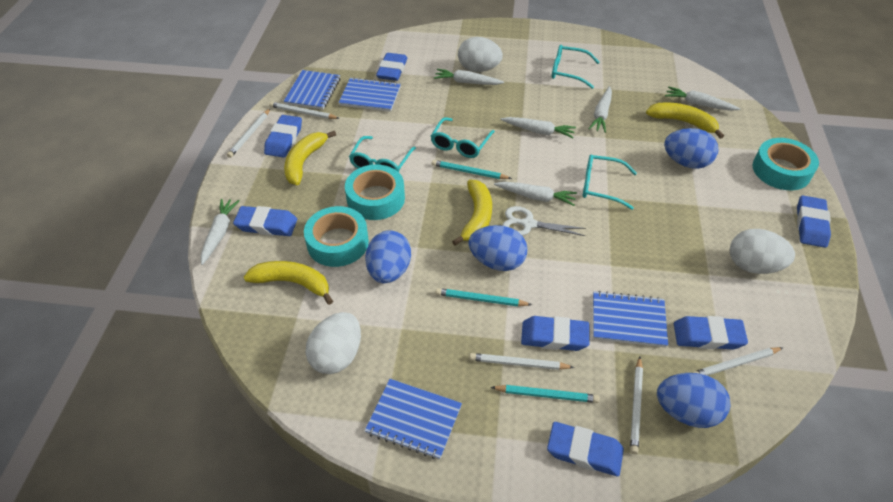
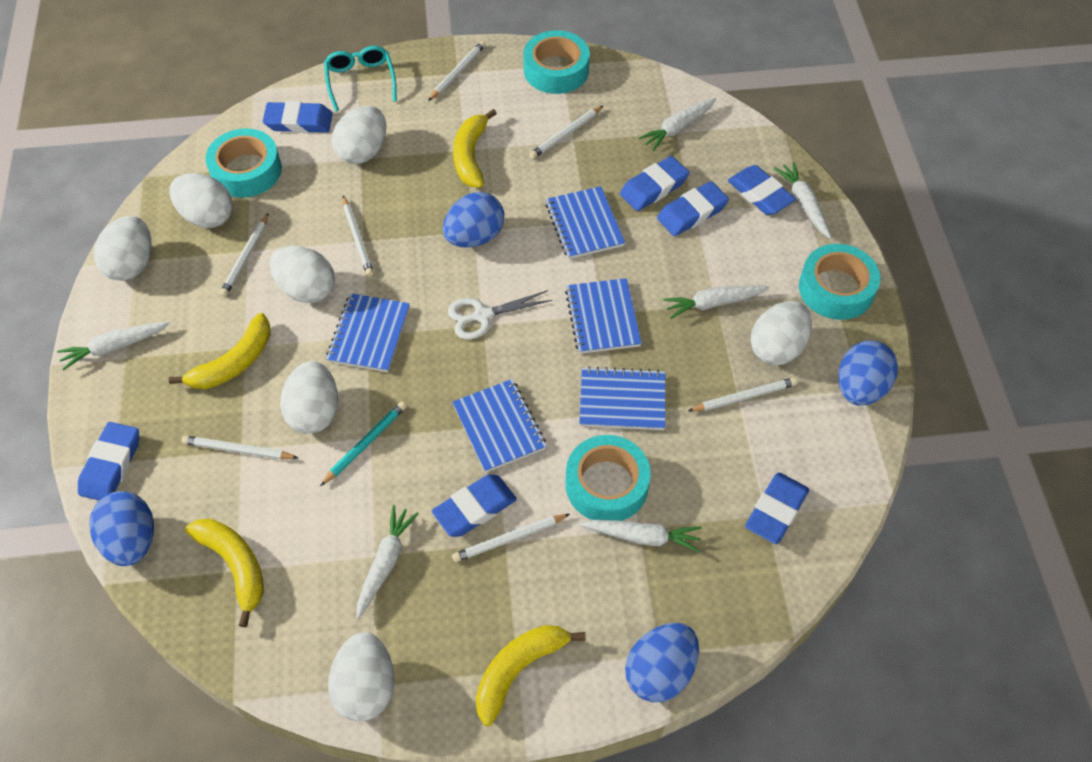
blue notebook: [284,70,340,110] [338,77,401,112] [365,379,462,460] [593,291,668,347] = 4 -> [326,293,410,372] [452,379,547,473] [545,186,625,259] [565,278,642,354] [579,366,665,430] = 5
turquoise glasses: [349,136,416,172] [431,117,495,158] [552,45,600,89] [583,155,637,210] = 4 -> [324,46,397,111] = 1
turquoise pencil: [432,160,512,179] [436,288,532,306] [491,385,600,403] = 3 -> [320,401,407,486] = 1
turquoise tape: [304,206,369,267] [345,164,405,220] [753,138,819,190] = 3 -> [205,128,282,198] [523,30,590,94] [566,435,651,521] [799,244,880,320] = 4
white egg: [306,312,361,374] [458,37,503,72] [730,229,795,274] = 3 -> [93,216,152,281] [169,173,233,228] [269,246,335,303] [280,361,338,434] [328,632,394,721] [332,106,386,164] [750,301,812,365] = 7
white pencil: [227,109,270,158] [269,102,340,119] [469,353,574,370] [630,356,643,454] [692,347,783,376] = 5 -> [182,435,298,460] [220,213,269,297] [343,196,374,276] [428,41,486,101] [452,514,570,562] [529,105,604,159] [688,377,798,412] = 7

